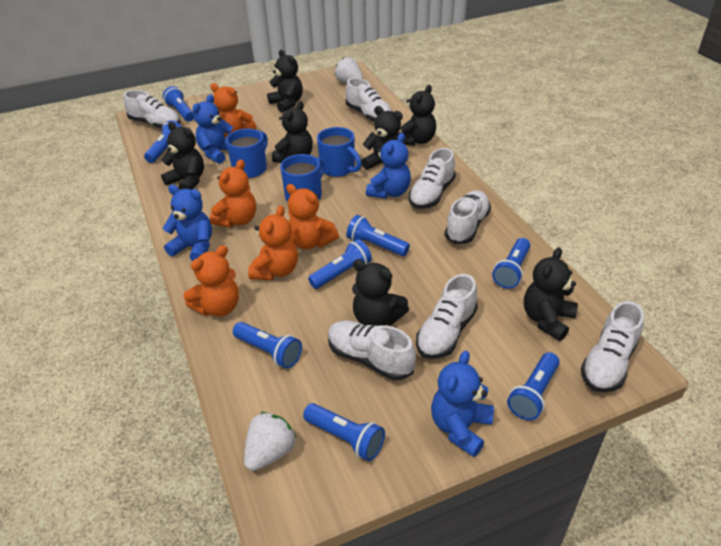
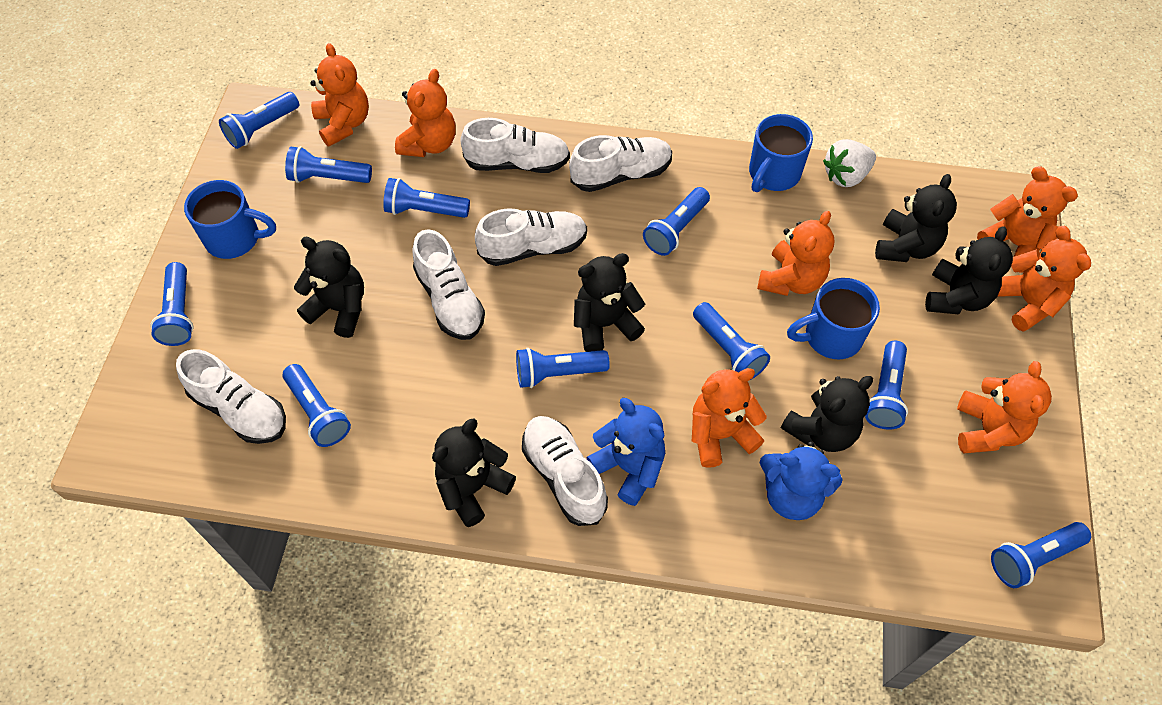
black teddy bear: [161,122,204,190] [267,50,303,113] [272,101,313,163] [352,259,409,326] [361,106,404,170] [398,85,436,146] [524,247,578,341] = 7 -> [294,237,364,338] [432,418,516,527] [574,253,645,352] [781,376,873,452] [875,174,957,262] [925,226,1013,314] = 6
blue flashlight: [144,120,182,163] [163,86,194,122] [233,322,302,368] [303,403,385,461] [308,239,372,289] [346,215,410,256] [492,238,530,289] [507,352,560,420] = 8 -> [151,262,193,346] [219,92,299,149] [283,364,351,447] [285,146,372,183] [383,178,470,218] [516,348,610,388] [643,187,710,256] [693,302,770,379] [865,341,908,430] [991,522,1091,588] = 10
blue teddy bear: [162,185,212,261] [192,95,233,164] [366,133,411,199] [431,351,494,457] = 4 -> [586,398,665,506] [759,441,843,520] = 2
orange teddy bear: [184,245,239,316] [210,83,257,137] [210,160,256,227] [248,206,298,280] [286,184,339,249] = 5 -> [310,43,369,146] [395,69,456,157] [692,368,767,468] [757,211,835,296] [957,361,1052,454] [977,166,1078,273] [997,226,1091,332] = 7
white shoe: [123,90,180,129] [328,320,416,380] [345,78,393,122] [409,148,456,209] [416,274,478,359] [445,190,491,244] [581,301,644,393] = 7 -> [176,349,286,444] [412,229,485,340] [460,118,570,173] [475,208,587,266] [522,416,608,526] [569,135,672,192] = 6
white strawberry: [244,412,296,471] [335,57,363,83] = 2 -> [823,139,876,187] = 1

